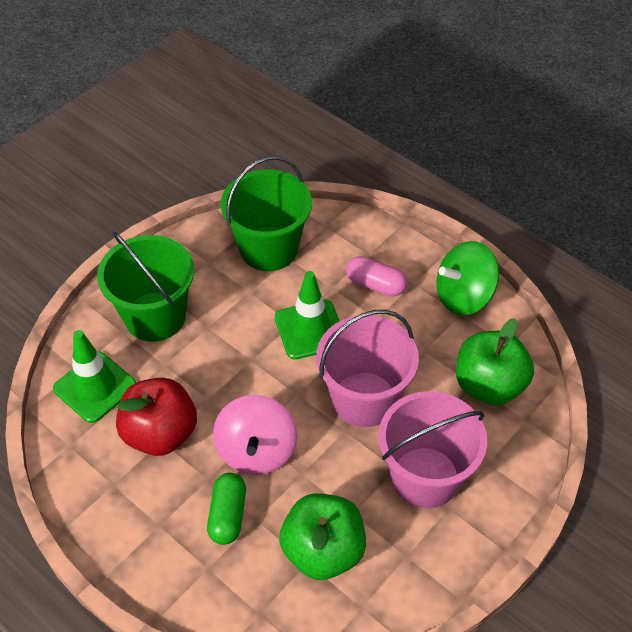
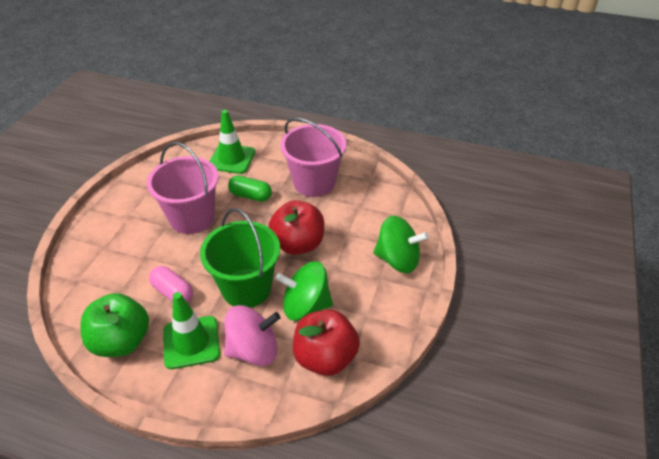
green apple: [279,493,366,580] [456,318,534,406] = 2 -> [80,293,149,357] = 1
green bucket: [97,232,194,342] [221,156,312,271] = 2 -> [200,208,280,308] = 1
green spinning top: [437,241,499,315] = 1 -> [275,261,333,321] [373,216,429,273] = 2
red apple: [116,378,197,456] = 1 -> [269,200,324,255] [293,309,360,376] = 2

